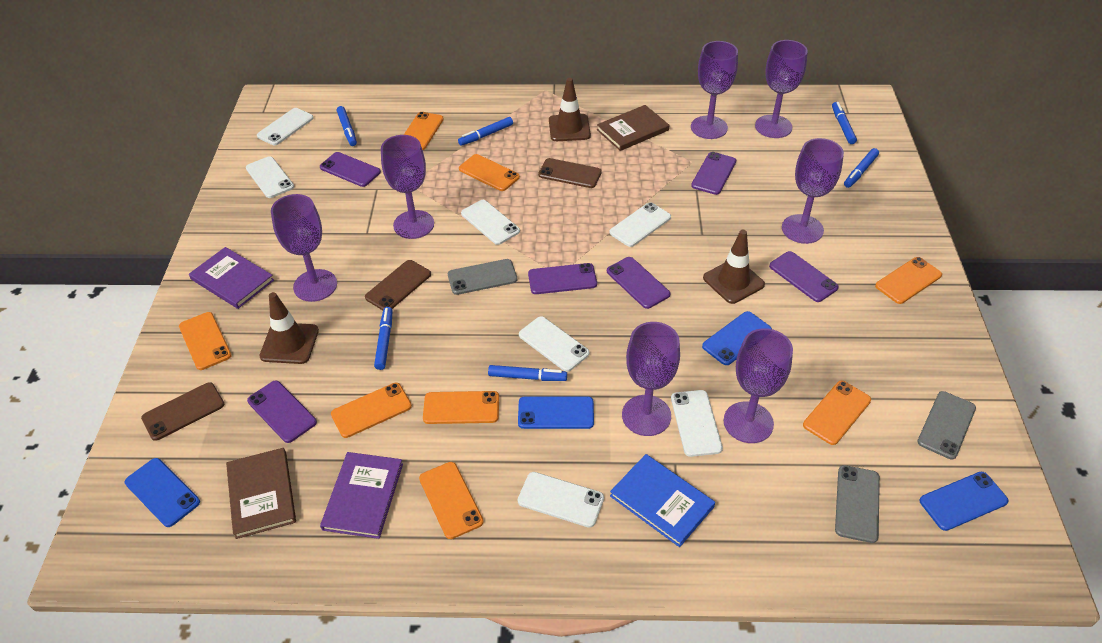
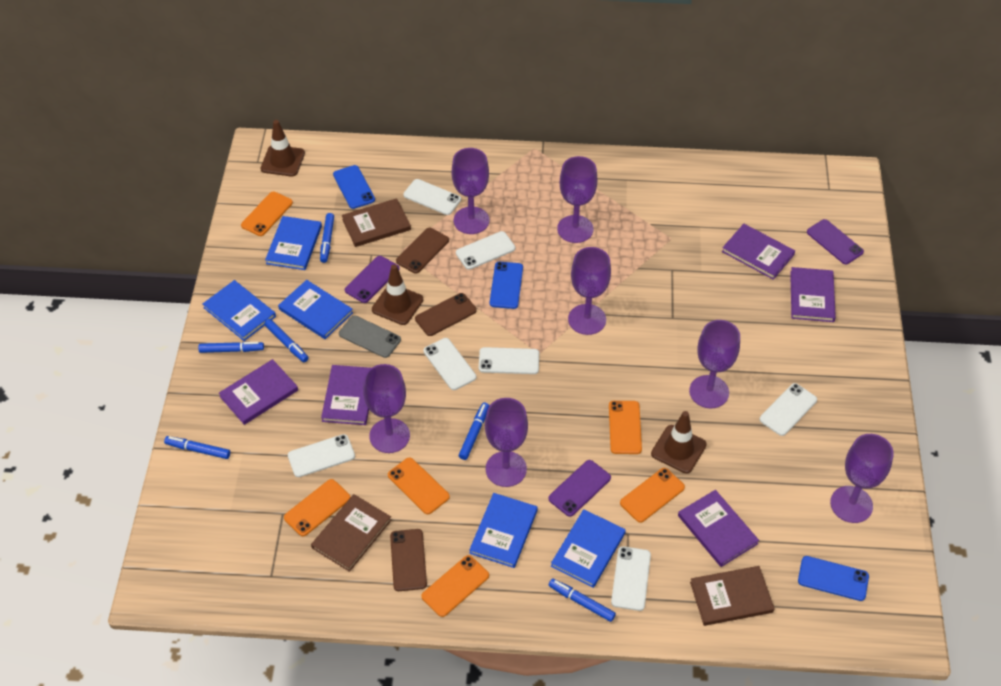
blue book: [610,454,715,547] = 1 -> [203,280,276,341] [265,216,322,270] [278,280,353,339] [469,493,538,568] [551,509,626,588] = 5
blue phone: [125,458,200,527] [518,396,594,429] [702,311,772,365] [920,472,1009,531] = 4 -> [333,165,375,209] [490,262,523,309] [798,556,869,601] = 3
brown book: [226,448,296,539] [597,105,669,151] = 2 -> [311,494,392,572] [342,198,411,247] [690,566,775,626] = 3
grey phone: [448,259,517,295] [835,465,880,543] [917,391,976,459] = 3 -> [339,315,401,358] = 1
orange phone: [179,312,232,370] [331,383,412,438] [404,112,444,150] [419,462,484,539] [423,391,499,424] [459,154,520,191] [803,381,871,445] [875,257,942,304] = 8 -> [241,192,293,236] [284,479,350,536] [388,457,450,514] [421,555,489,617] [609,401,642,454] [620,468,685,523] = 6
purple book: [189,247,274,309] [320,452,403,539] = 2 -> [219,359,298,425] [321,365,371,425] [678,490,759,567] [722,224,795,280] [790,267,836,322] = 5
purple phone: [247,381,317,443] [320,152,381,187] [528,263,597,294] [607,257,671,309] [691,152,736,195] [769,251,839,302] = 6 -> [345,256,400,303] [548,460,611,517] [807,219,864,264] = 3

